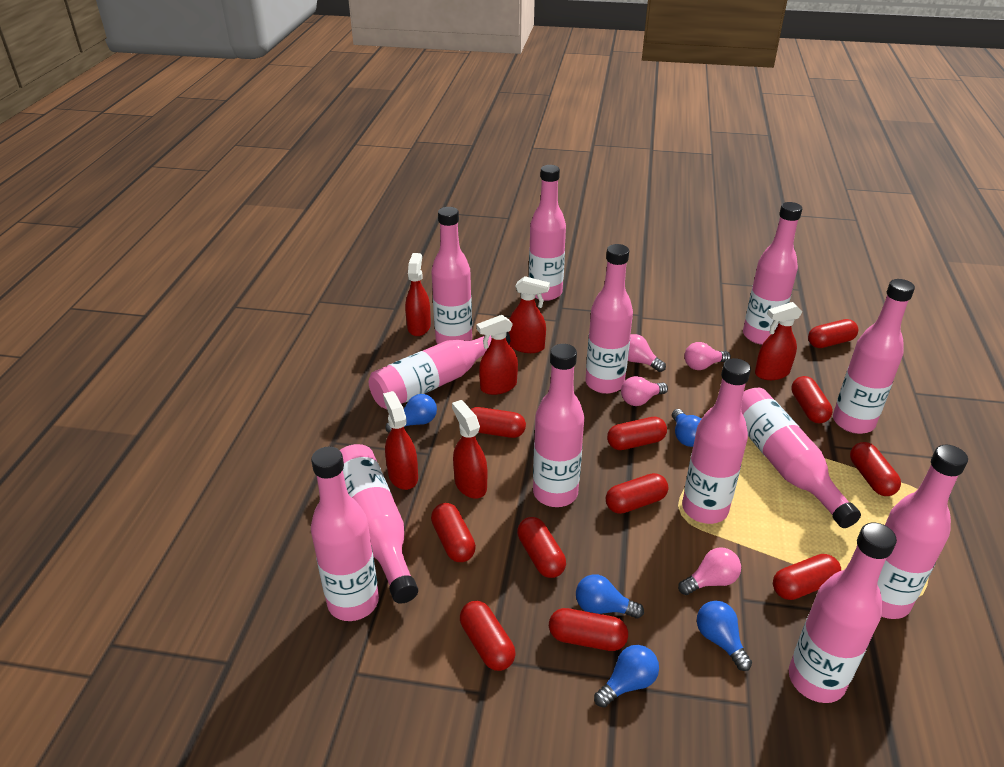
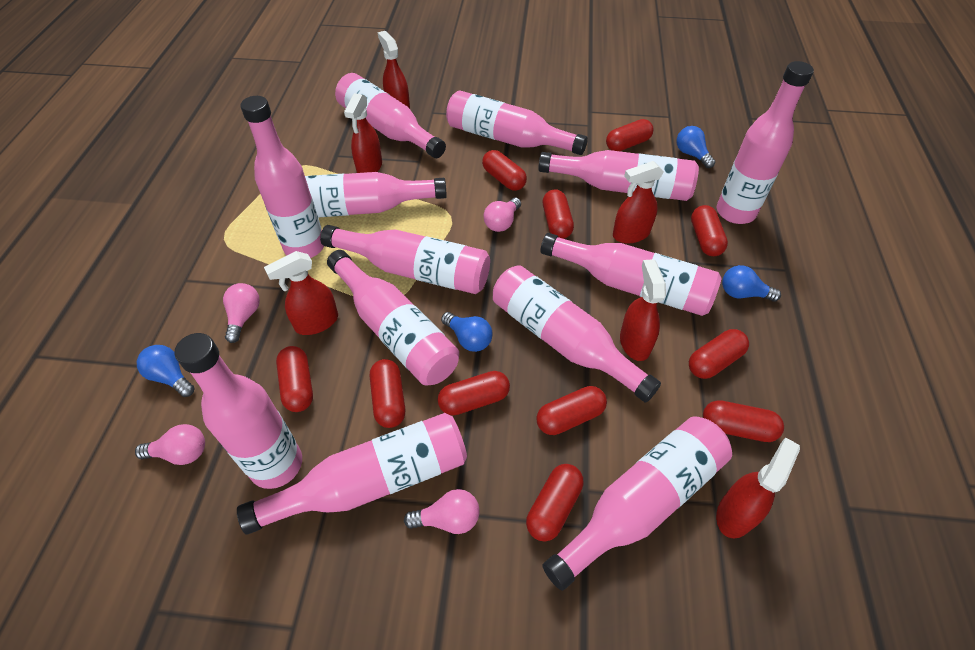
blue light bulb: [386,394,437,433] [576,574,644,619] [594,645,659,708] [672,409,701,447] [697,601,752,671] = 5 -> [137,345,195,397] [441,312,493,352] [677,126,715,168] [722,265,781,302] = 4

